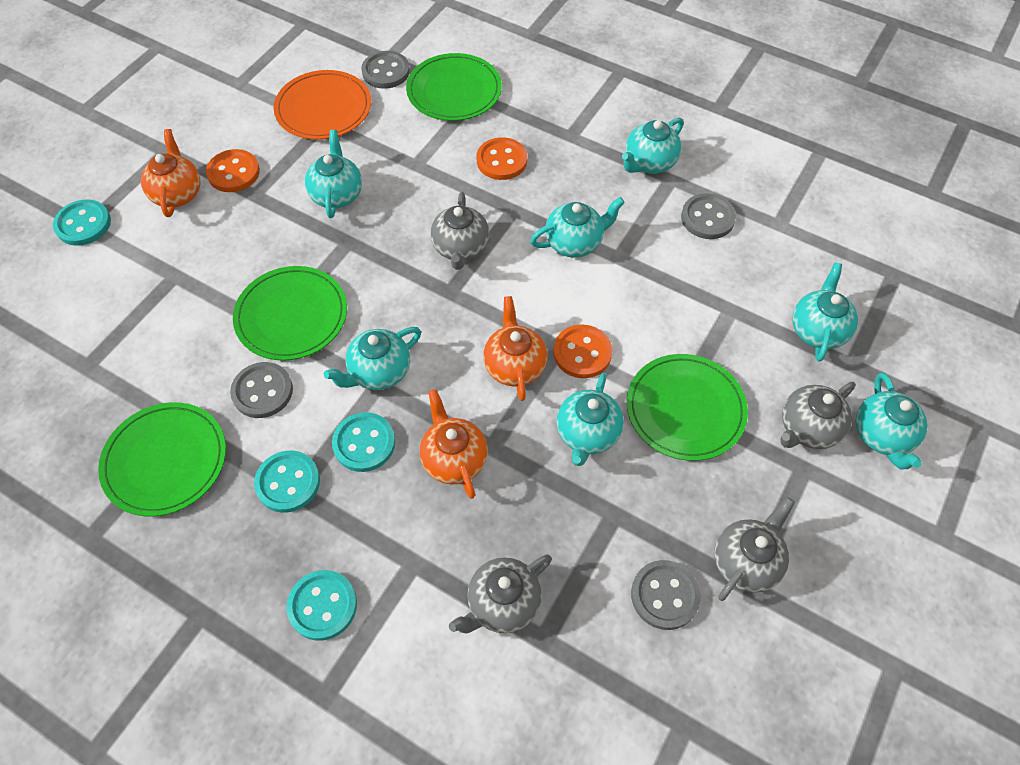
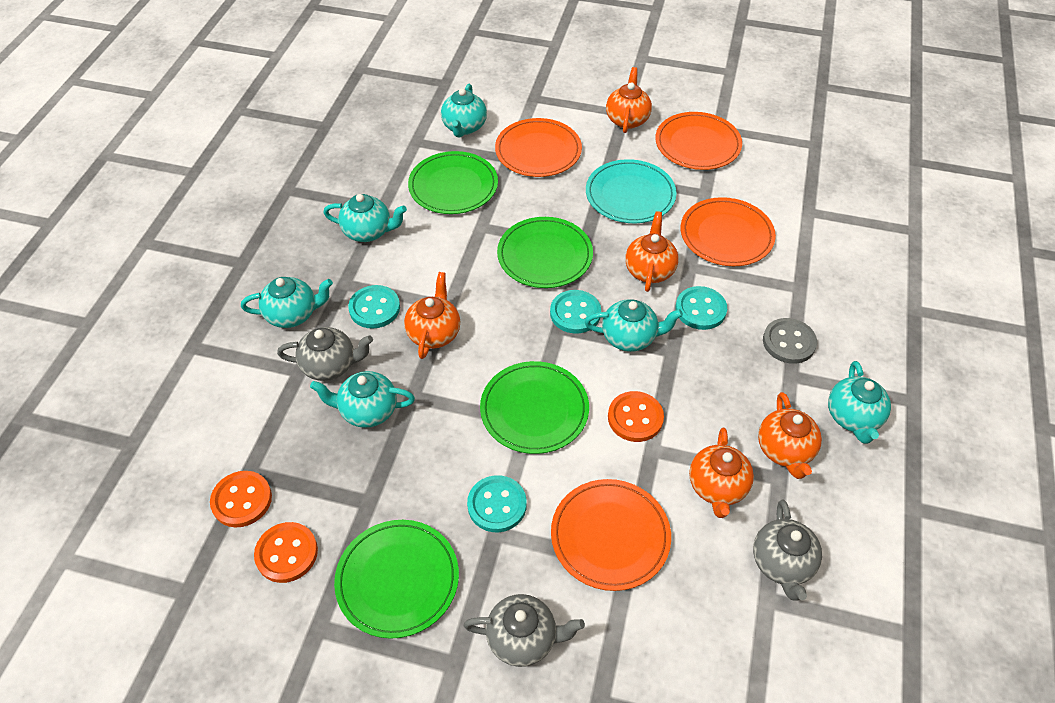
grey button: [230,362,293,418] [361,51,410,89] [631,560,701,630] [681,193,736,239] = 4 -> [763,318,817,364] = 1
grey teapot: [431,192,489,270] [449,554,552,633] [714,497,795,601] [780,382,856,449] = 4 -> [277,327,373,381] [464,594,585,667] [753,500,822,601] = 3
orange plate: [274,70,371,140] = 1 -> [495,118,582,177] [551,479,671,591] [655,112,742,170] [681,197,776,266] = 4
orange teapot: [141,129,200,217] [420,389,488,499] [483,296,547,401] = 3 -> [404,272,460,359] [606,67,652,133] [625,211,679,292] [689,428,754,518] [758,392,822,479] = 5
turquoise plate: none = 0 -> [586,159,677,223] = 1
turquoise teapot: [305,130,362,218] [324,327,421,390] [530,197,625,258] [557,373,624,466] [622,117,684,174] [793,262,858,362] [856,372,928,470] = 7 -> [241,277,333,328] [310,371,415,428] [323,194,407,242] [441,84,487,138] [585,299,683,352] [828,361,891,444] = 6

